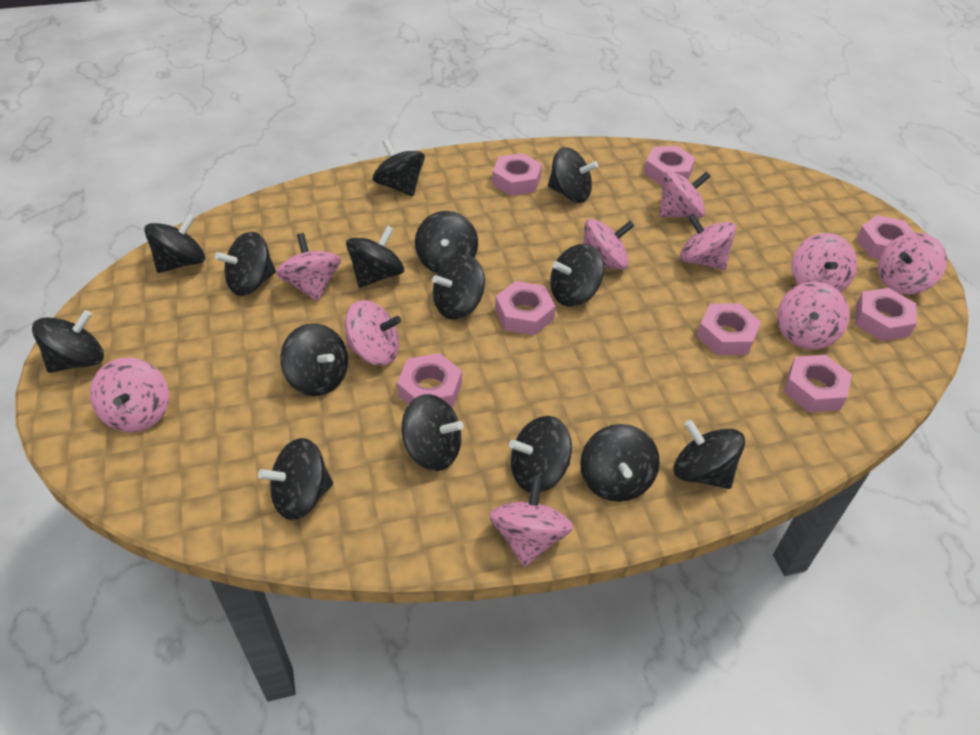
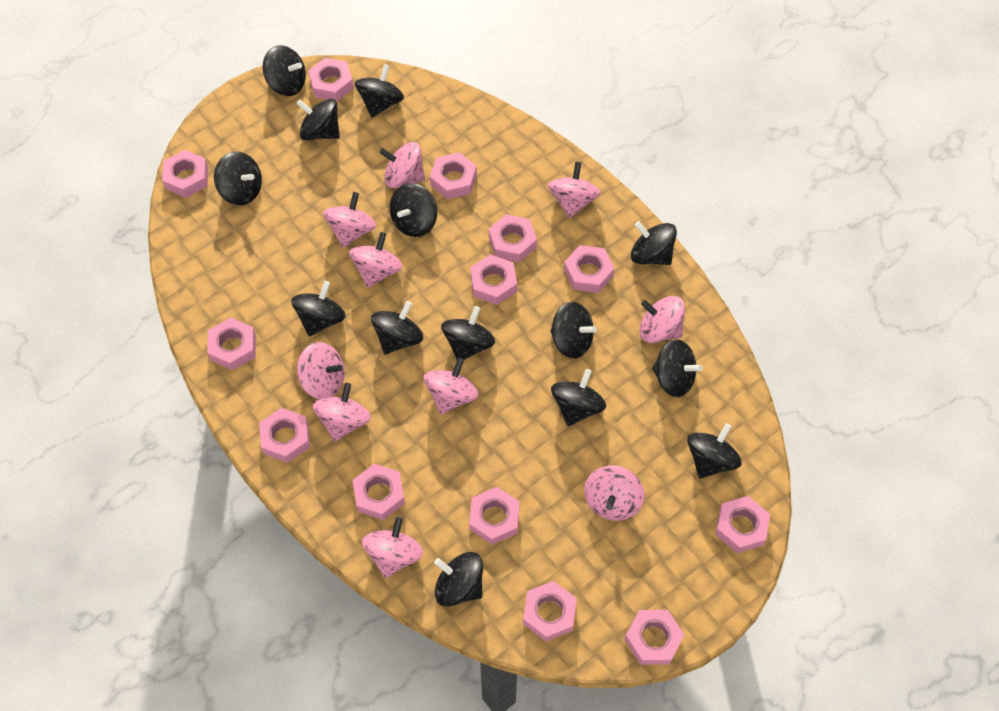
black spinning top: [32,310,104,373] [144,214,205,273] [215,232,276,296] [258,438,333,520] [280,323,348,396] [346,225,404,288] [373,139,425,196] [402,394,463,471] [415,211,478,273] [432,254,485,320] [509,416,572,492] [548,147,598,203] [550,244,604,306] [580,424,660,502] [674,420,745,489] = 15 -> [214,152,262,205] [263,45,306,96] [291,281,346,336] [296,99,340,140] [355,64,404,117] [371,301,423,354] [390,183,437,237] [434,552,483,607] [441,306,495,360] [550,302,597,359] [551,369,606,426] [631,221,677,265] [652,339,703,397] [687,423,742,478] = 14
pink nut: [397,353,462,408] [492,153,542,196] [495,281,556,335] [644,146,695,186] [697,303,761,355] [784,355,852,412] [855,288,917,341] [856,215,915,259] = 8 -> [162,150,208,198] [207,318,256,370] [259,408,310,463] [308,58,354,102] [353,464,405,520] [430,152,477,199] [469,487,520,545] [470,254,517,305] [489,214,537,263] [523,581,577,641] [564,245,615,293] [624,610,684,665] [715,496,770,553] = 13

